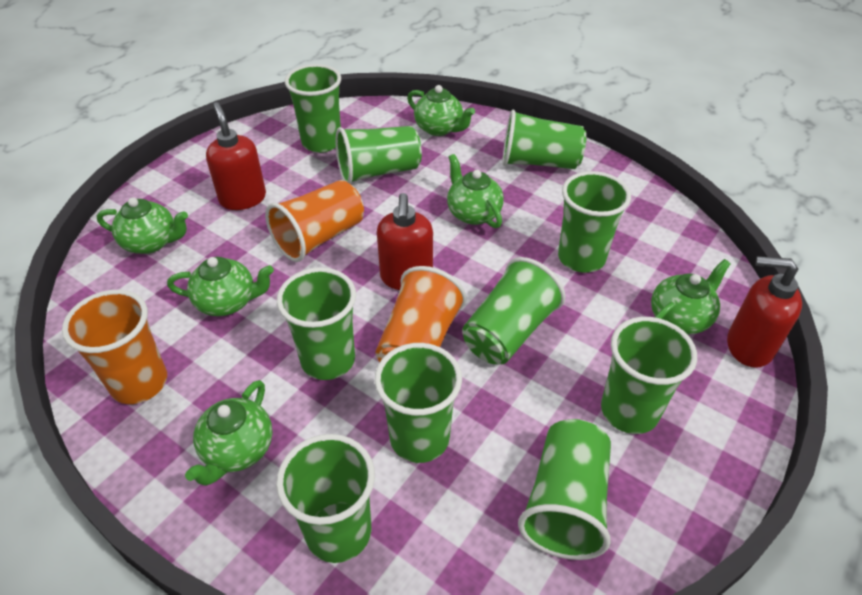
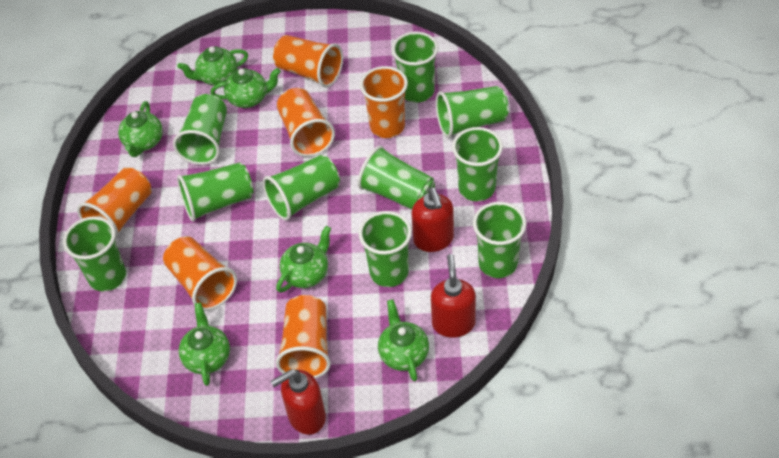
orange cup: [62,290,167,404] [265,180,364,262] [375,266,466,363] = 3 -> [77,167,152,239] [163,236,237,311] [273,35,343,88] [276,295,331,378] [277,88,335,157] [360,66,408,138] = 6

